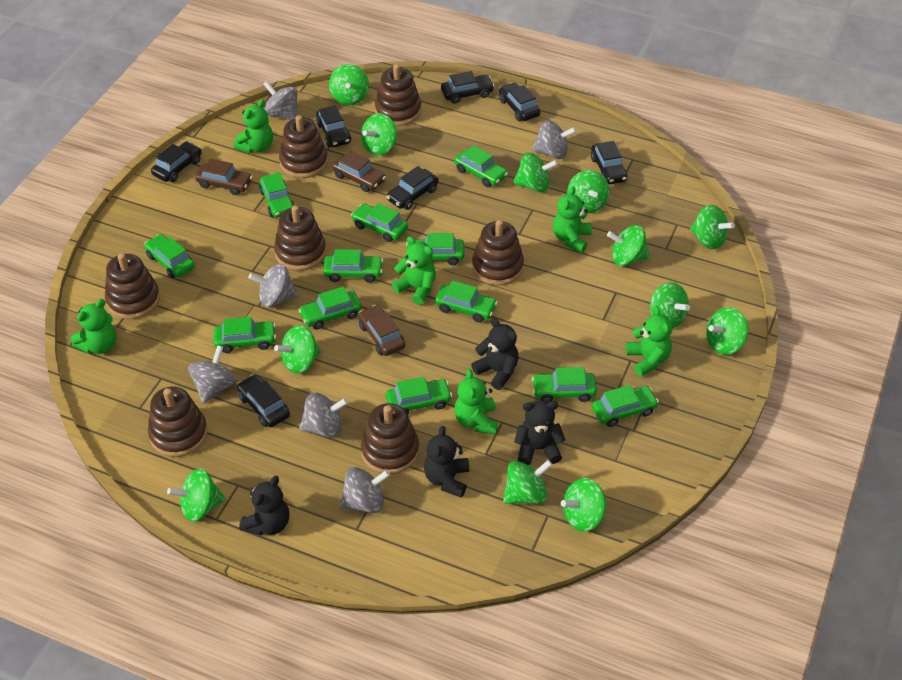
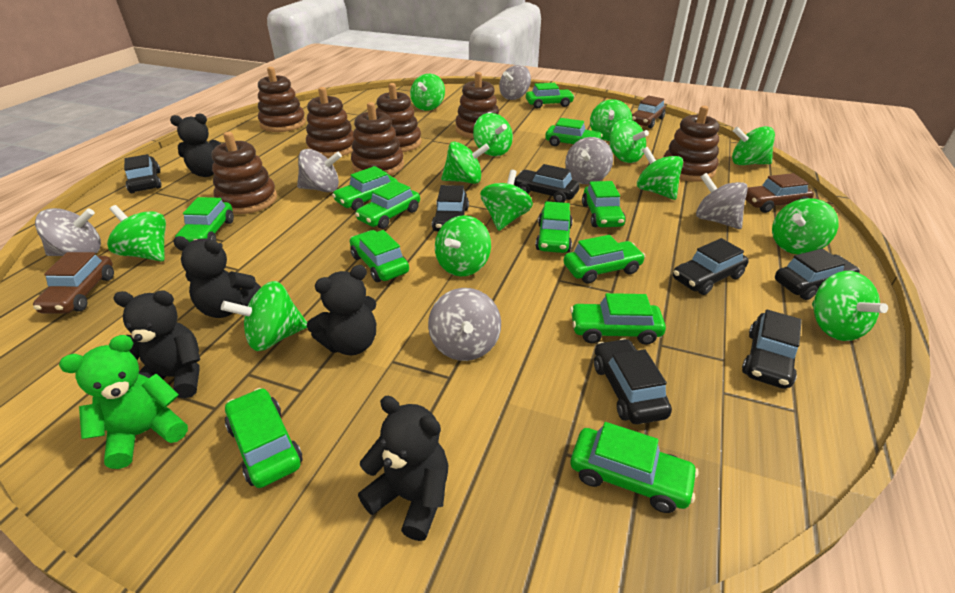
black teddy bear: [239,476,289,536] [424,426,469,498] [471,318,519,390] [514,400,565,465] = 4 -> [113,290,200,398] [170,113,222,177] [173,236,261,318] [307,265,376,355] [358,396,448,541] = 5
green spinning top: [167,469,226,522] [274,325,321,374] [329,64,369,105] [361,113,397,155] [503,460,552,504] [513,153,558,192] [561,478,607,532] [567,170,610,213] [607,225,650,266] [650,282,690,328] [690,205,735,249] [706,307,748,355] = 12 -> [107,205,166,262] [221,281,307,351] [410,74,445,111] [435,215,491,276] [441,142,490,184] [473,113,513,156] [480,170,533,231] [590,99,632,141] [609,119,649,163] [637,147,683,200] [732,126,775,165] [772,198,839,254] [812,271,888,341] = 13
green teddy bear: [71,299,117,354] [234,99,273,153] [392,236,436,305] [454,369,498,435] [553,186,592,253] [626,306,672,376] = 6 -> [59,335,188,469] = 1

